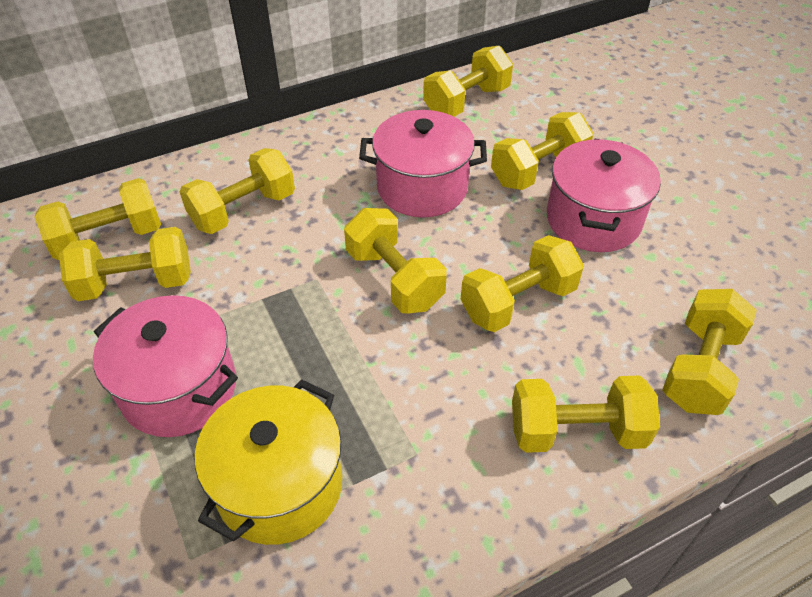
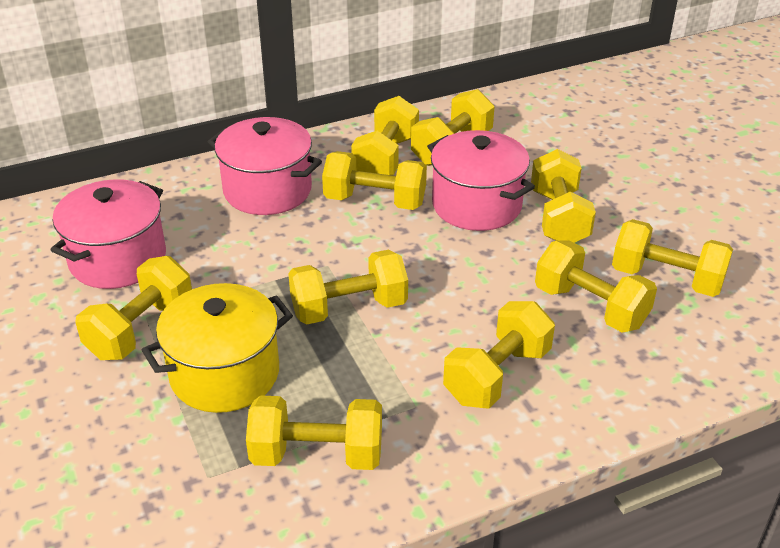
yellow dumbbell: [34,178,161,260] [59,227,191,301] [180,148,295,234] [344,208,447,313] [423,46,513,117] [461,235,584,332] [491,112,594,190] [512,376,660,453] [663,289,757,415] = 9 -> [75,256,192,360] [246,395,382,470] [288,250,408,325] [322,151,427,210] [351,96,419,175] [411,89,494,166] [443,301,555,409] [531,149,596,243] [535,240,657,332] [612,219,733,297] = 10

